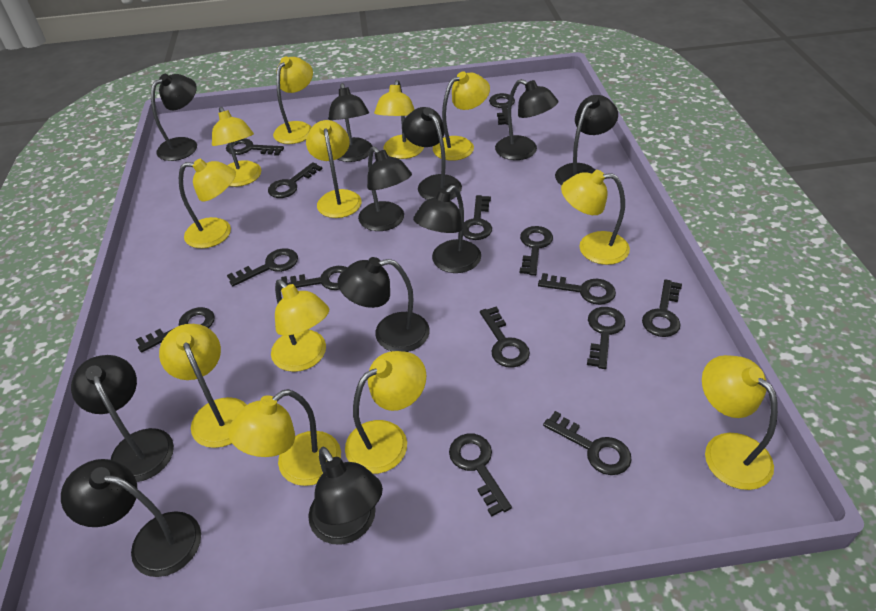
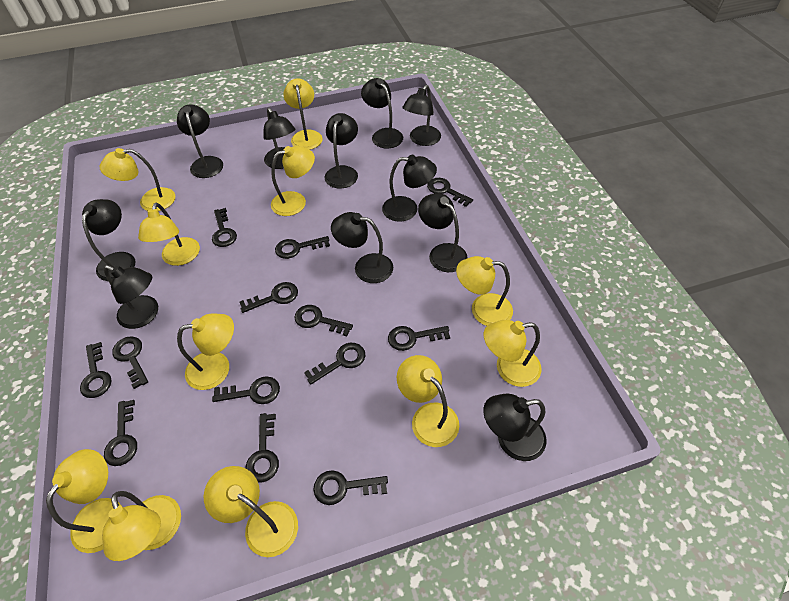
black key: [136,307,215,352] [226,138,284,156] [227,248,298,286] [268,162,322,198] [281,266,347,290] [449,433,512,517] [463,195,492,240] [480,307,530,368] [489,93,515,125] [520,226,553,276] [538,273,616,305] [543,411,632,475] [587,307,625,369] [642,279,682,337] = 14 -> [80,342,112,398] [104,400,137,466] [113,336,148,389] [212,208,237,247] [212,376,280,404] [239,282,298,313] [246,413,279,483] [275,236,330,259] [295,305,353,336] [304,343,366,384] [313,470,388,505] [388,326,450,351] [427,178,473,207] = 13
yellow lamp: [159,324,247,448] [179,159,236,248] [212,107,261,187] [228,389,341,486] [271,280,329,372] [273,57,313,144] [306,120,362,218] [345,351,427,474] [374,80,424,159] [433,71,490,161] [561,170,630,265] [702,355,778,490] = 12 -> [46,449,122,553] [100,148,175,211] [102,491,181,561] [138,203,200,266] [177,313,234,390] [203,466,298,557] [271,146,315,216] [283,78,322,150] [397,355,459,447] [456,256,513,326] [484,320,542,387] = 11

